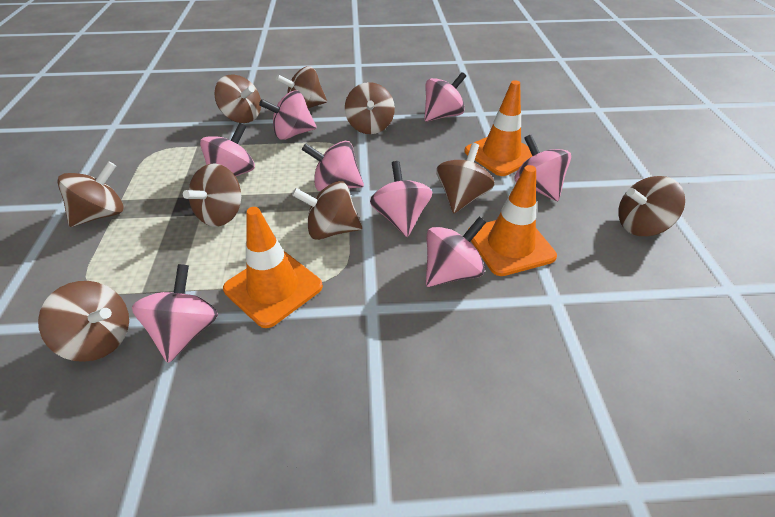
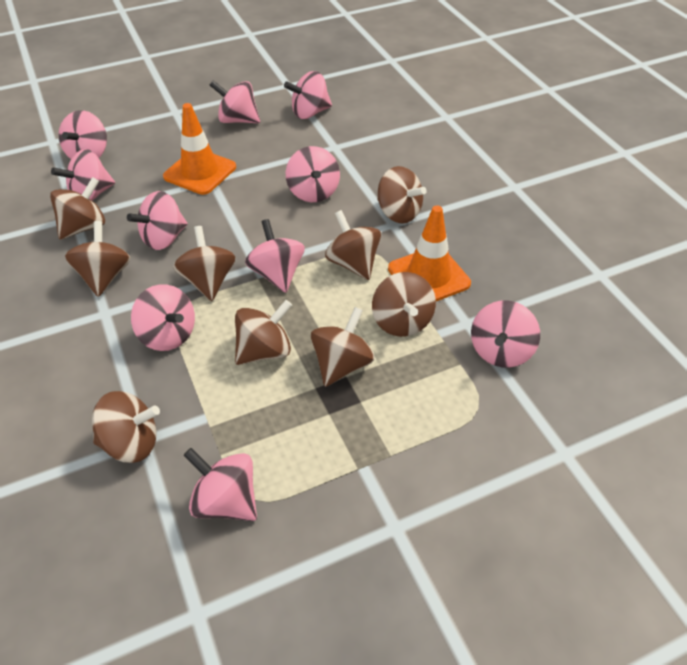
orange traffic cone: [223,207,323,328] [464,80,532,176] [468,165,557,276] = 3 -> [163,103,236,195] [388,205,471,301] = 2
pink spinning top: [132,264,218,363] [200,123,255,177] [259,91,317,140] [302,141,364,192] [370,161,432,237] [424,72,466,122] [426,217,486,287] [514,135,571,201] = 8 -> [51,149,115,201] [59,110,107,159] [127,191,187,250] [131,284,195,351] [184,448,257,521] [210,80,260,123] [245,219,305,293] [284,71,332,119] [286,146,340,202] [471,300,540,368] = 10

